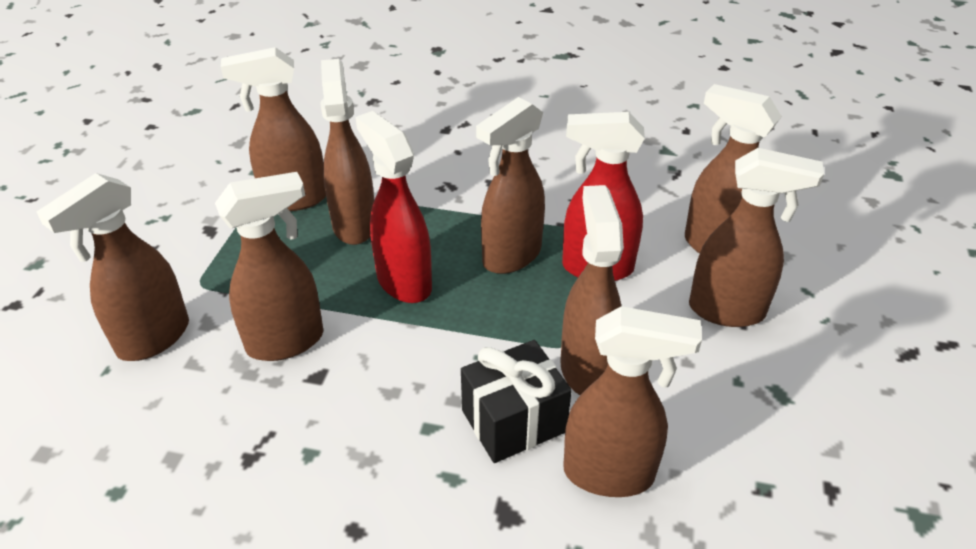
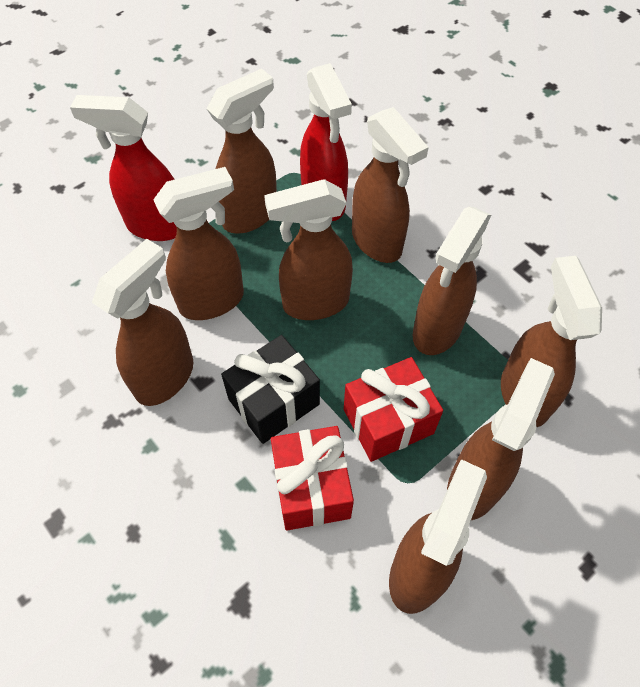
red gift: none = 0 -> [271,426,354,531] [344,357,443,462] = 2

